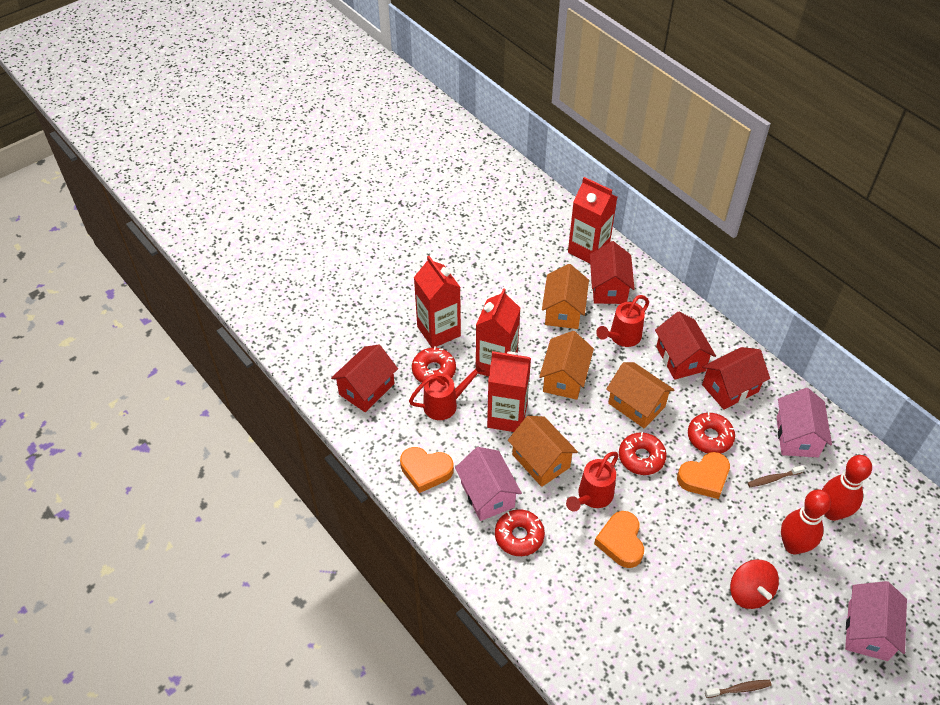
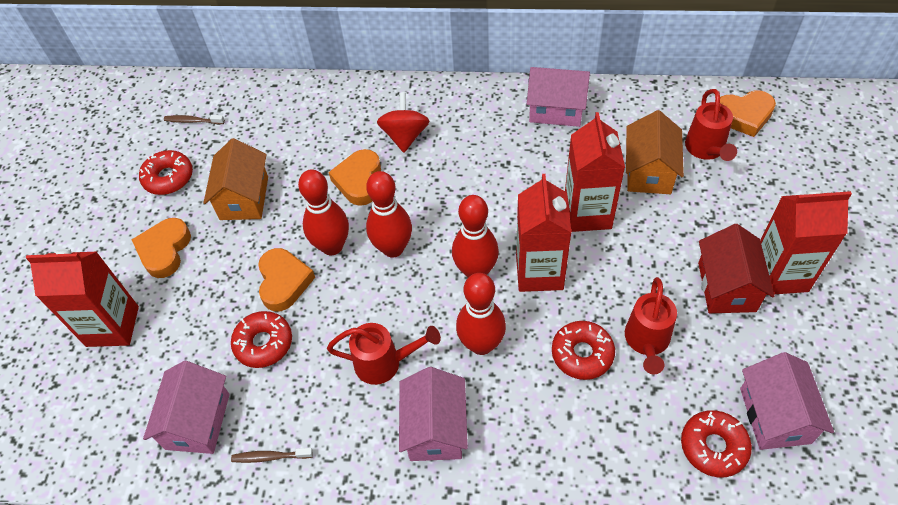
orange heart: [400,447,454,493] [594,511,644,568] [677,452,730,499] = 3 -> [131,218,191,278] [258,248,315,311] [329,149,381,206] [720,90,776,137] = 4
orange house: [508,416,578,487] [539,331,594,400] [542,264,589,329] [606,362,674,428] = 4 -> [203,138,268,220] [626,110,684,194] = 2
pink house: [455,447,522,521] [776,388,832,457] [845,581,907,661] = 3 -> [143,361,230,454] [399,367,468,461] [527,67,590,127] [740,352,834,450] = 4
red bowling pin: [781,490,831,555] [822,455,872,521] = 2 -> [298,169,349,255] [366,171,412,258] [452,195,499,277] [456,273,506,355] = 4
red house: [331,345,398,412] [590,241,635,304] [655,312,716,380] [702,347,770,410] = 4 -> [698,224,775,313] = 1

